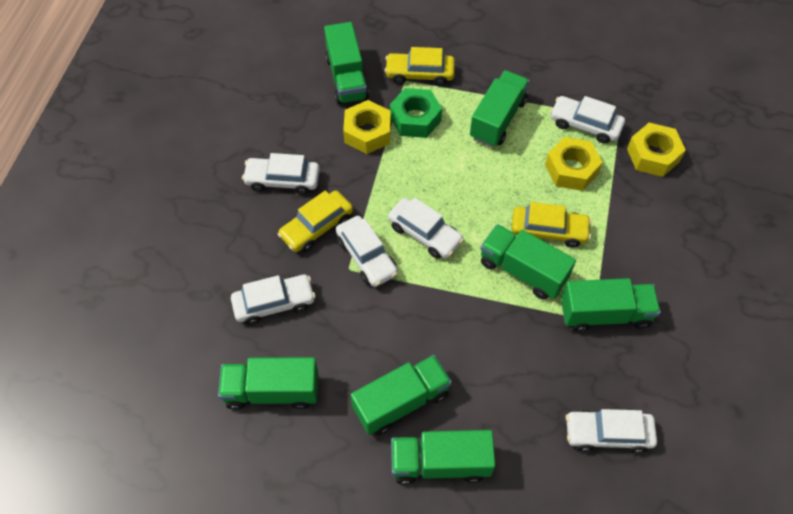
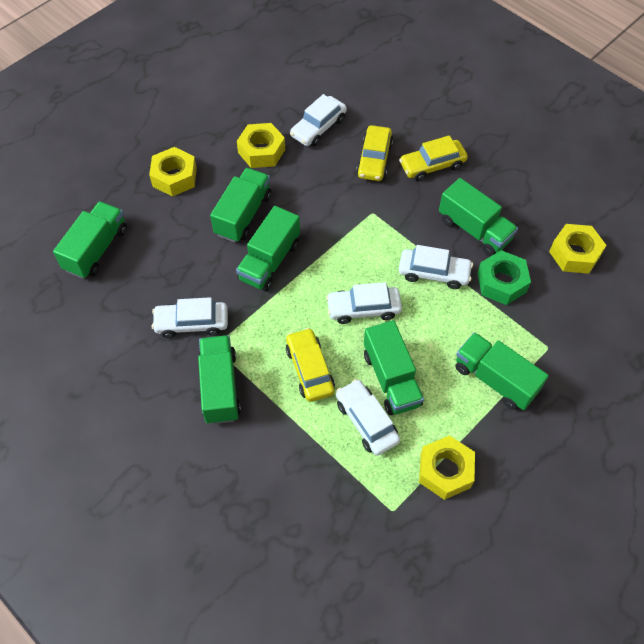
white car: [231,275,316,325] [242,153,320,195] [336,216,398,287] [388,197,464,259] [550,96,625,144] [566,409,657,454] = 6 -> [152,297,228,338] [290,94,347,146] [326,282,402,324] [336,379,400,456] [399,245,473,289] = 5
yellow nut: [343,100,391,154] [545,137,603,191] [627,123,686,177] = 3 -> [149,147,197,197] [237,123,285,168] [419,435,475,500] [549,224,606,274] = 4

